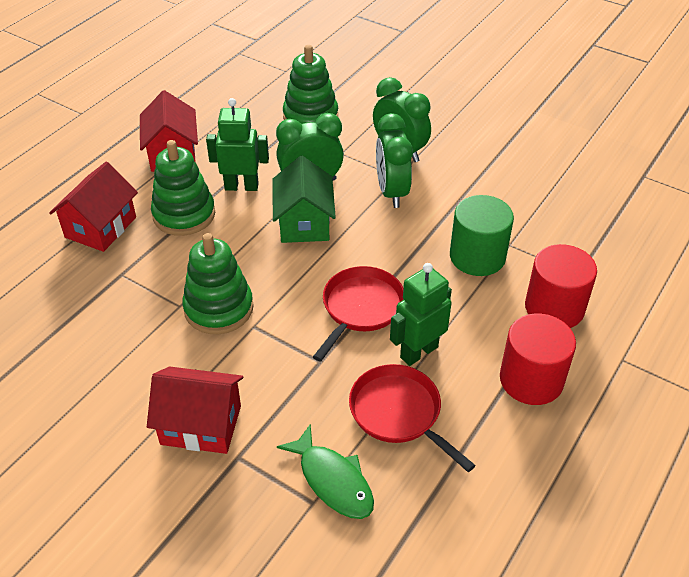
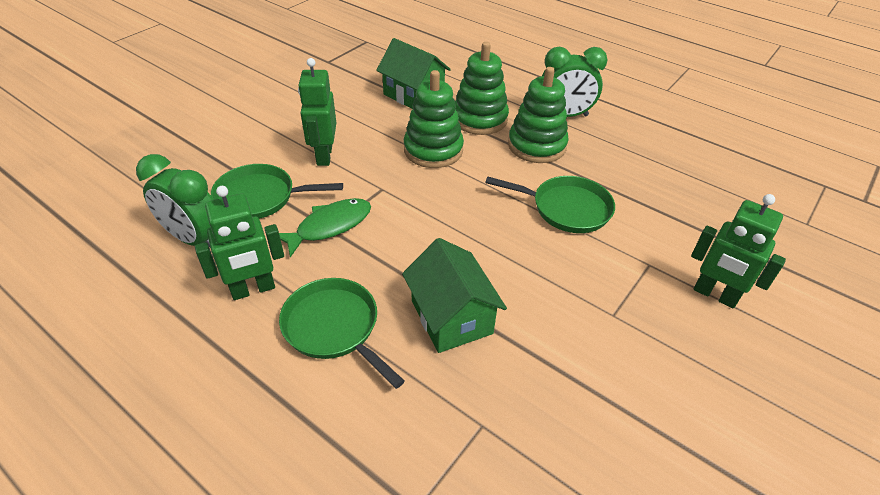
green clock: [276,113,344,181] [373,77,431,162] [376,113,413,208] = 3 -> [136,154,213,247] [542,47,608,117] = 2
green cylinder: [450,195,514,276] = 1 -> none = 0
green house: [272,156,336,243] = 1 -> [376,38,451,109] [402,238,507,353] = 2
green pan: none = 0 -> [211,164,343,219] [279,278,405,389] [485,176,615,233] = 3
green robot: [206,98,269,191] [390,263,452,366] = 2 -> [195,186,284,300] [298,58,336,166] [691,194,786,308] = 3
red cylinder: [500,313,576,405] [525,244,597,328] = 2 -> none = 0
red house: [49,162,138,252] [140,90,198,172] [147,367,243,454] = 3 -> none = 0
red pan: [313,266,404,362] [349,364,475,472] = 2 -> none = 0

